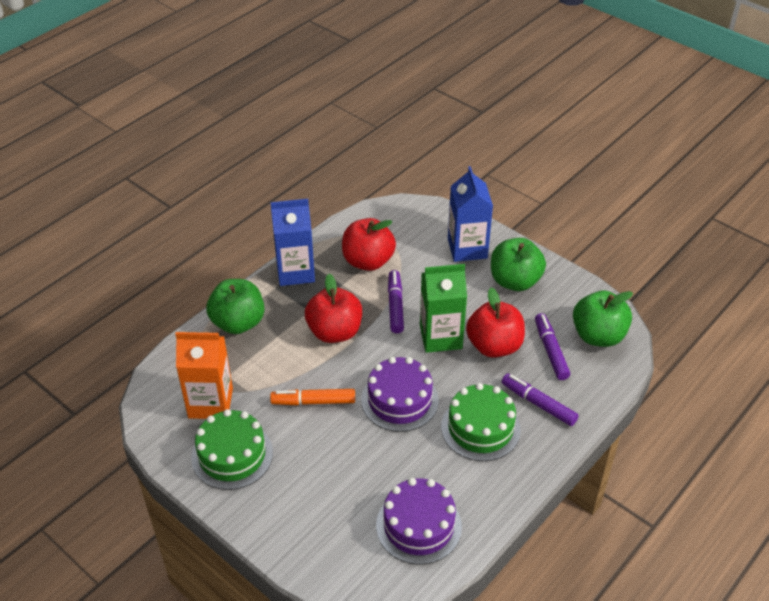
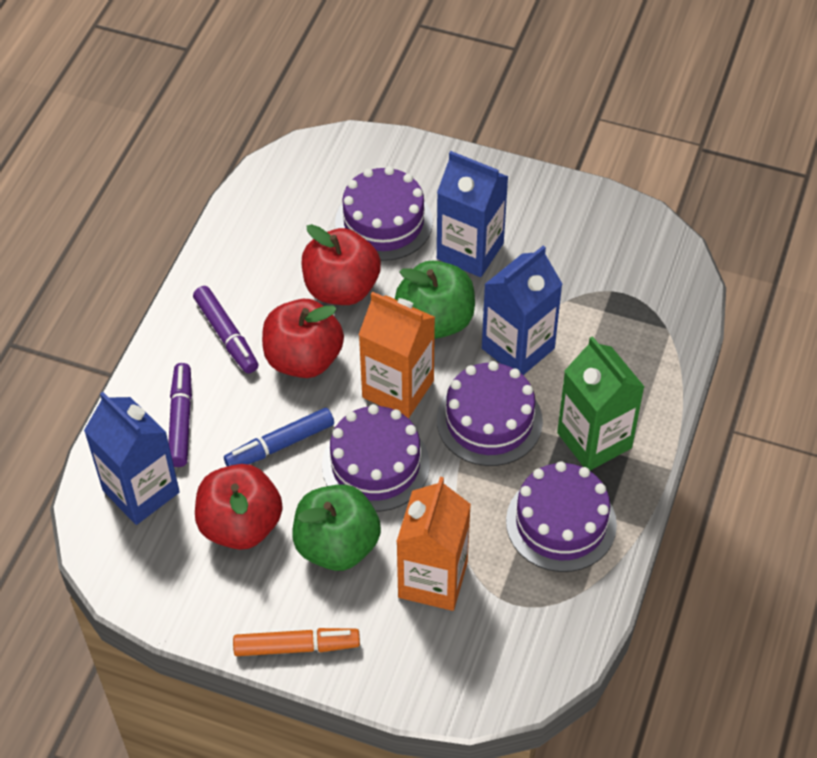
blue carton: [270,199,315,286] [448,166,493,262] = 2 -> [84,392,180,525] [437,151,509,277] [482,245,563,375] = 3
blue marker: none = 0 -> [224,408,334,466] = 1
green apple: [206,279,264,334] [491,238,546,291] [573,290,633,347] = 3 -> [292,484,381,571] [395,260,475,339] = 2
green cake: [191,409,273,490] [441,383,521,461] = 2 -> none = 0
orange carton: [175,332,233,419] = 1 -> [359,292,435,418] [396,477,471,611] = 2
purple cake: [361,357,439,432] [376,478,462,565] = 2 -> [322,404,430,512] [335,166,433,261] [437,361,543,466] [506,461,617,572] = 4
purple marker: [388,270,404,333] [502,373,579,426] [535,313,570,380] = 3 -> [168,363,192,467] [193,286,258,374] = 2

